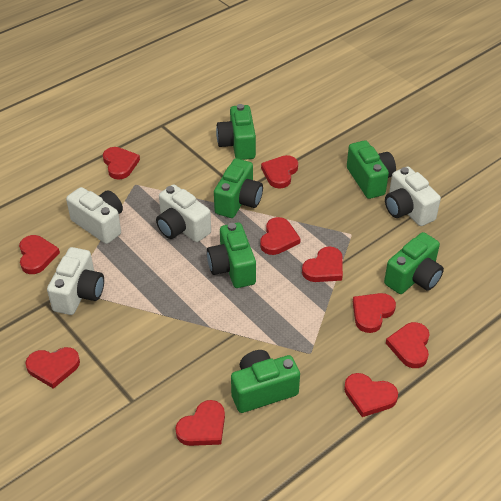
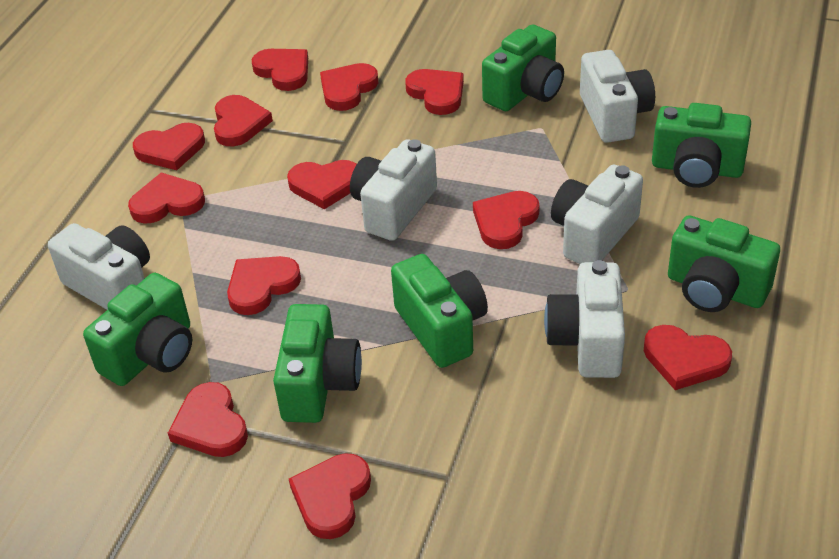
red heart: [19,235,60,274] [25,347,80,389] [103,147,140,180] [175,400,225,446] [260,217,300,255] [261,155,298,188] [302,246,343,282] [344,373,398,417] [353,293,396,333] [386,322,430,368] = 10 -> [128,173,205,224] [133,123,205,170] [168,382,248,457] [214,95,273,146] [227,256,301,315] [252,49,308,91] [287,160,357,209] [289,453,371,539] [320,63,378,111] [405,69,464,115] [473,191,540,249] [644,325,732,390] = 12
white camera: [47,247,104,315] [66,187,123,244] [156,184,211,242] [385,166,441,226] = 4 -> [48,223,150,310] [350,139,437,241] [544,260,625,378] [551,165,643,264] [580,50,655,143] = 5

